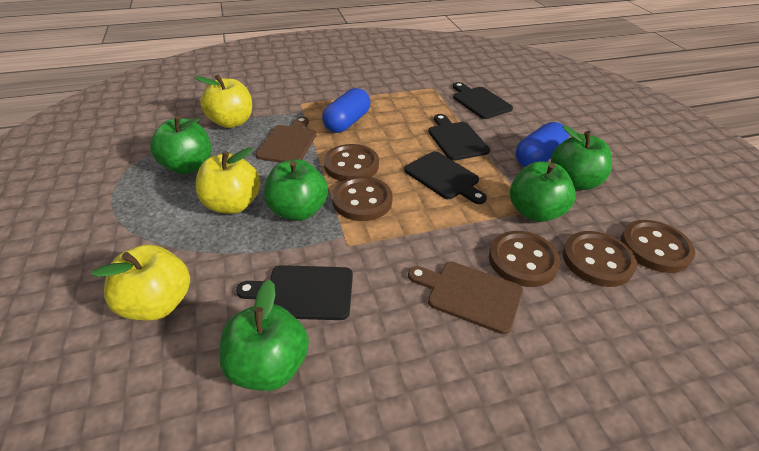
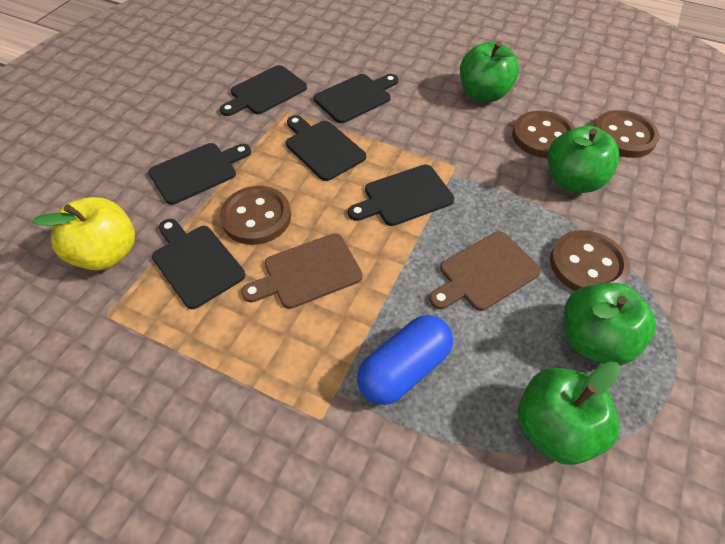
black cutting board: [236,265,353,320] [404,151,487,204] [428,114,490,161] [453,82,513,119] = 4 -> [148,143,251,205] [152,219,245,309] [220,65,307,116] [286,115,366,181] [314,74,398,123] [348,164,454,226] = 6
blue capsule: [322,88,371,133] [516,122,569,167] = 2 -> [357,315,453,405] = 1
brown button: [324,144,379,181] [332,176,393,221] [489,231,560,287] [563,231,637,287] [621,220,695,273] = 5 -> [220,186,291,245] [512,111,575,158] [550,230,630,291] [594,110,660,158] = 4
green apple: [150,116,211,174] [219,279,309,391] [264,159,328,221] [510,161,576,222] [551,125,612,190] = 5 -> [460,41,519,102] [518,361,620,465] [547,126,620,193] [564,283,656,366] = 4
yellow apple: [91,245,190,321] [194,74,252,128] [196,147,260,214] = 3 -> [32,197,135,271] = 1

